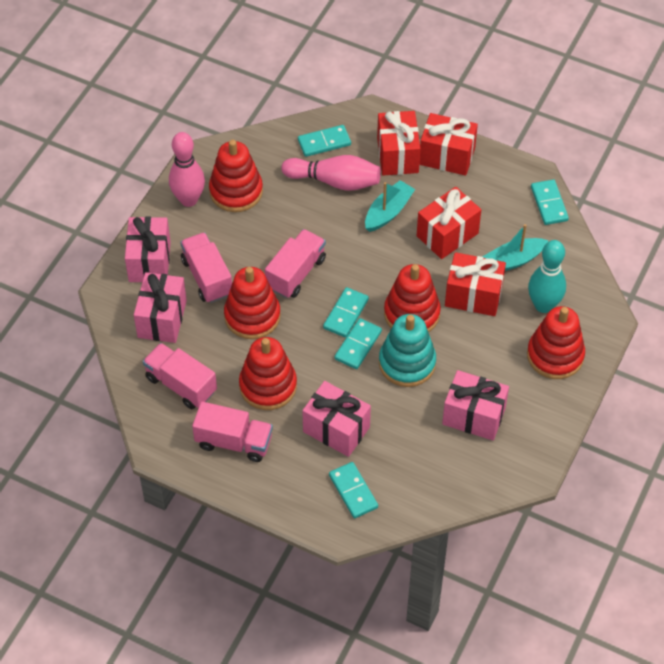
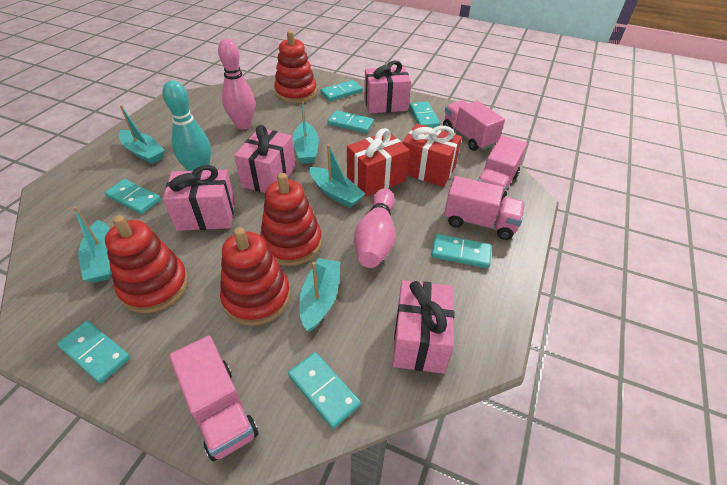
red gift: [377,111,421,175] [417,187,481,259] [419,113,478,176] [445,252,506,316] = 4 -> [347,128,410,197] [402,124,462,187] = 2
red stacking toy: [209,140,263,212] [224,267,281,339] [239,337,297,410] [384,264,441,332] [527,306,585,379] = 5 -> [105,215,188,313] [220,227,291,326] [260,173,322,266] [274,30,317,103] = 4
turquoise boat: [365,180,415,232] [482,224,549,271] = 2 -> [73,206,111,283] [119,105,165,164] [293,101,319,164] [299,258,340,332] [309,144,365,208] = 5
turquoise domino: [298,125,351,157] [323,287,369,337] [329,462,378,518] [334,318,382,369] [531,179,569,225] = 5 -> [57,321,130,384] [104,179,161,214] [288,352,361,429] [320,80,363,101] [328,110,374,133] [409,102,440,128] [431,234,492,268] = 7
turquoise stacking toy: [379,314,436,387] = 1 -> none = 0

